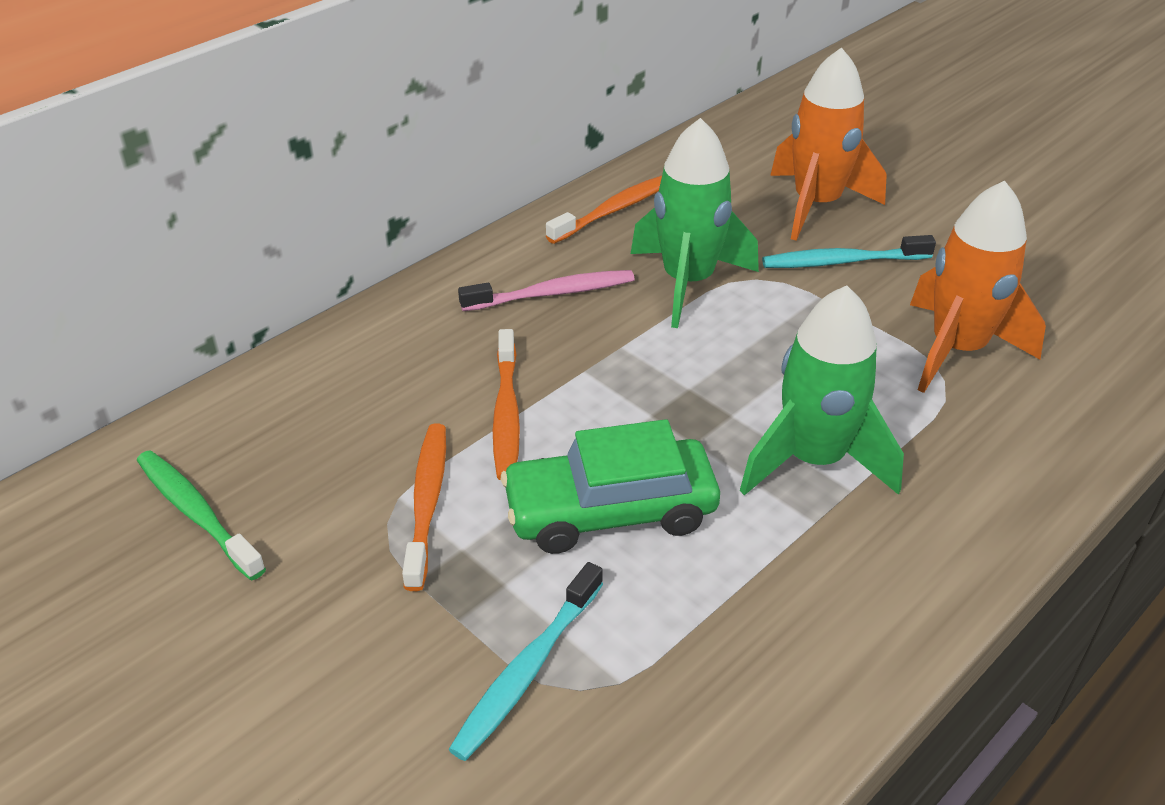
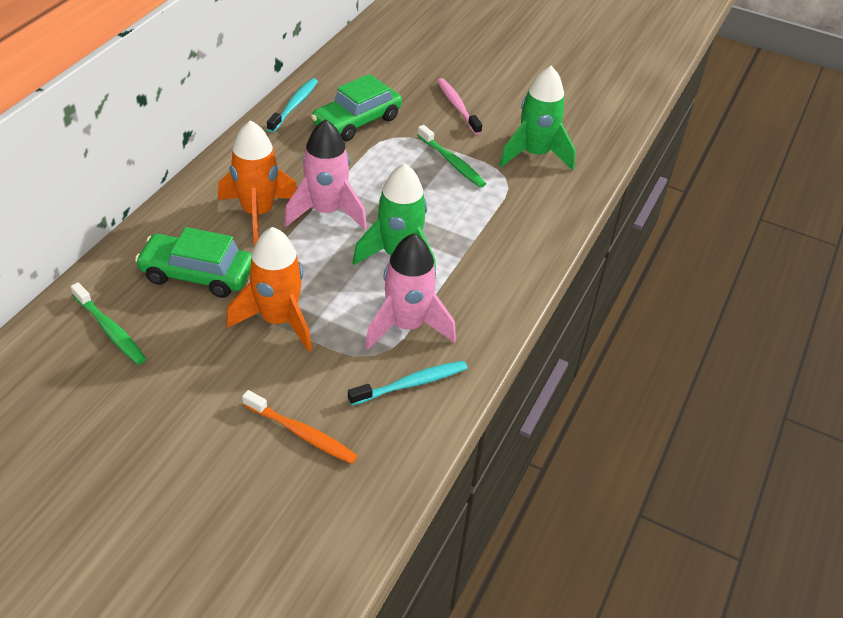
green car: [501,419,720,554] = 1 -> [135,227,252,298] [311,74,402,141] = 2
green toothbrush: [137,450,266,581] = 1 -> [71,282,146,365] [417,125,486,188] = 2
orange toothbrush: [402,424,446,591] [493,329,520,480] [546,176,662,244] = 3 -> [242,390,358,464] = 1
pink rocket: none = 0 -> [284,119,367,229] [365,234,456,350] = 2

